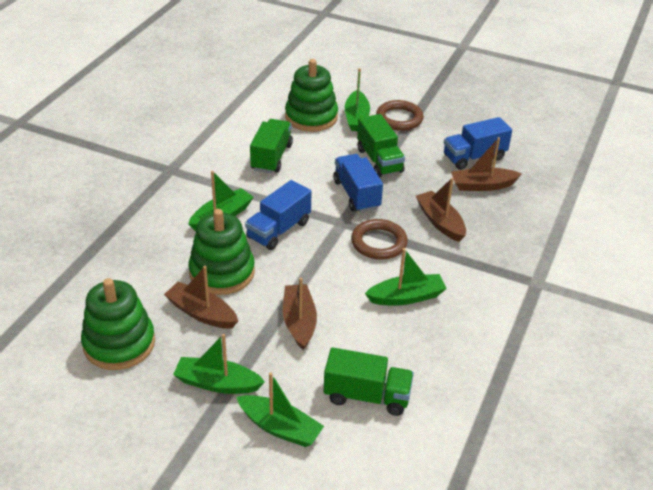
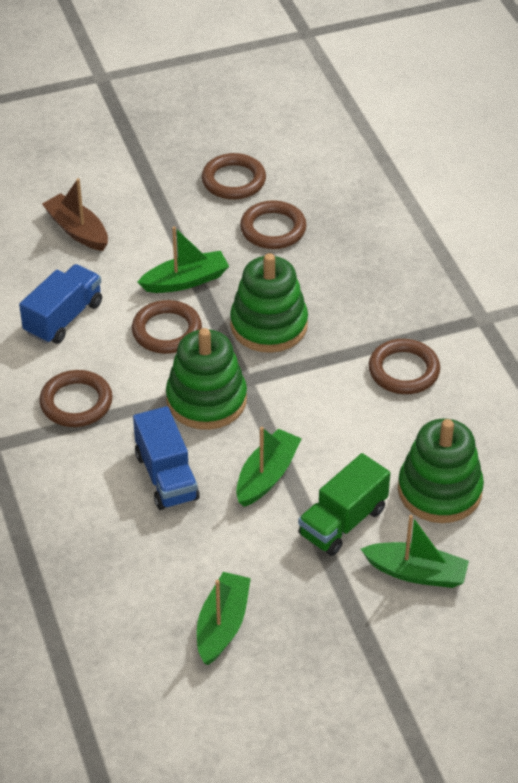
blue truck: [245,180,312,250] [333,154,383,212] [444,117,512,170] = 3 -> [19,264,102,344] [133,406,200,510] = 2
brown boat: [164,266,238,329] [283,278,317,350] [416,178,466,242] [451,137,522,191] = 4 -> [42,178,108,251] = 1
brown ring: [351,219,408,260] [376,100,424,131] = 2 -> [39,370,113,427] [132,300,202,354] [202,153,266,200] [240,200,307,249] [369,339,440,394] = 5
green boat: [173,334,265,394] [188,171,254,231] [236,372,324,447] [345,68,370,131] [365,248,447,306] = 5 -> [138,226,229,293] [197,572,251,665] [236,427,302,507] [361,515,469,588] = 4
green truck: [250,119,293,173] [324,347,414,416] [357,114,405,177] = 3 -> [298,453,390,556] = 1

